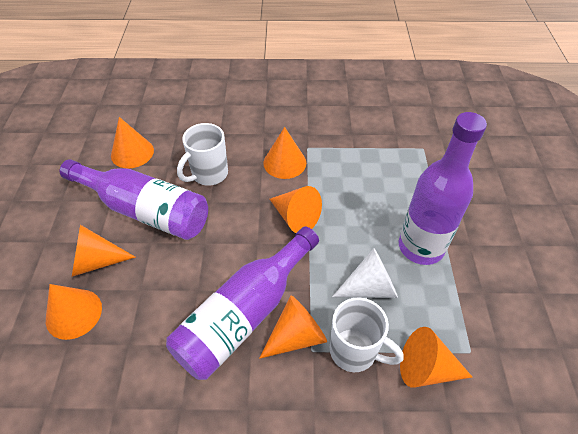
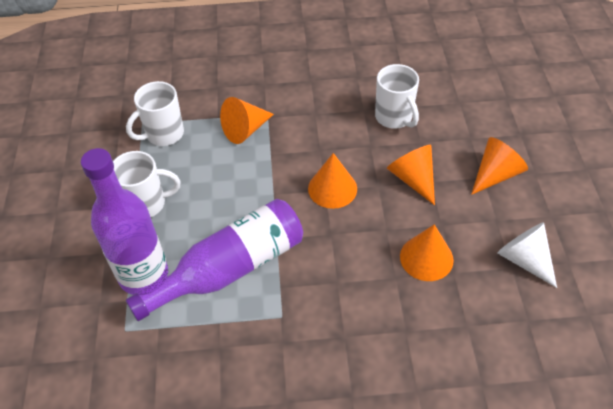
orange cone: [46,284,102,340] [72,225,136,277] [111,117,154,169] [259,296,327,359] [263,127,306,179] [270,186,322,233] [400,327,472,388] = 7 -> [220,97,274,144] [308,153,357,209] [387,145,435,205] [400,224,454,281] [471,137,528,195] = 5
purple bottle: [60,159,208,240] [166,226,319,380] [399,112,487,265] = 3 -> [81,148,168,295] [126,199,303,321] = 2
white mug: [177,123,228,186] [330,297,403,372] = 2 -> [113,151,180,217] [126,81,184,146] [375,64,419,129] = 3

